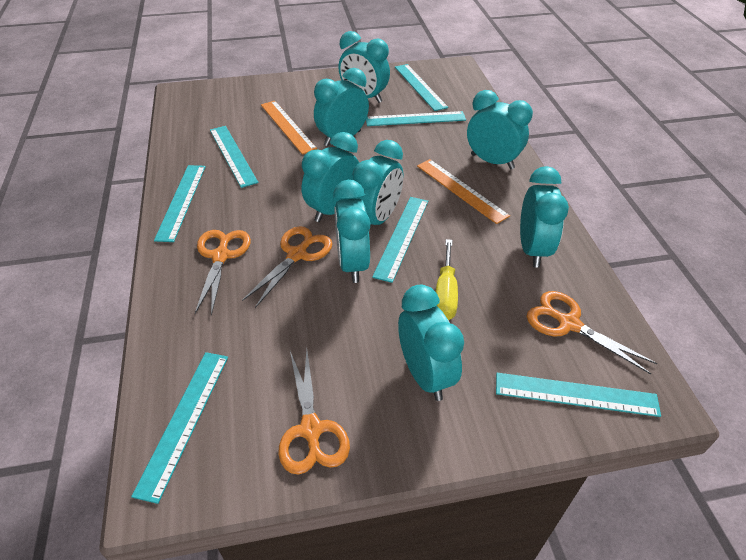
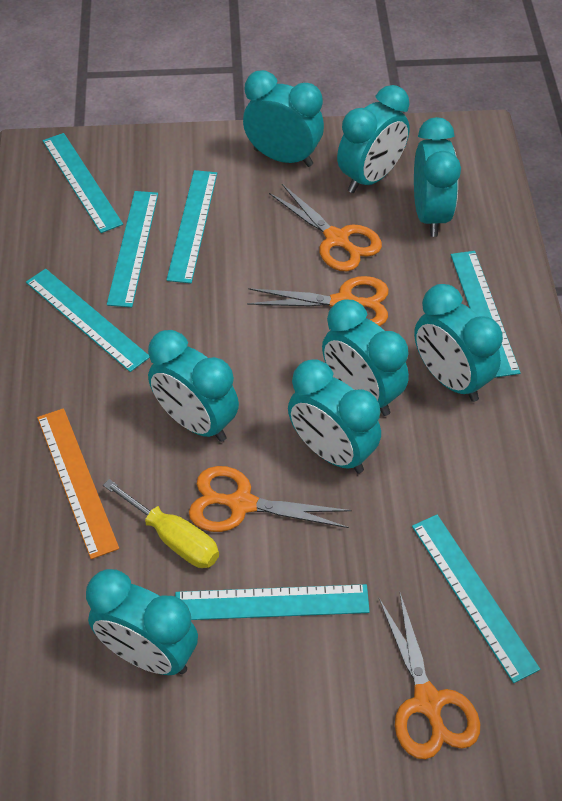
orange ruler: [261,101,317,155] [417,159,510,224] = 2 -> [37,408,119,559] = 1

